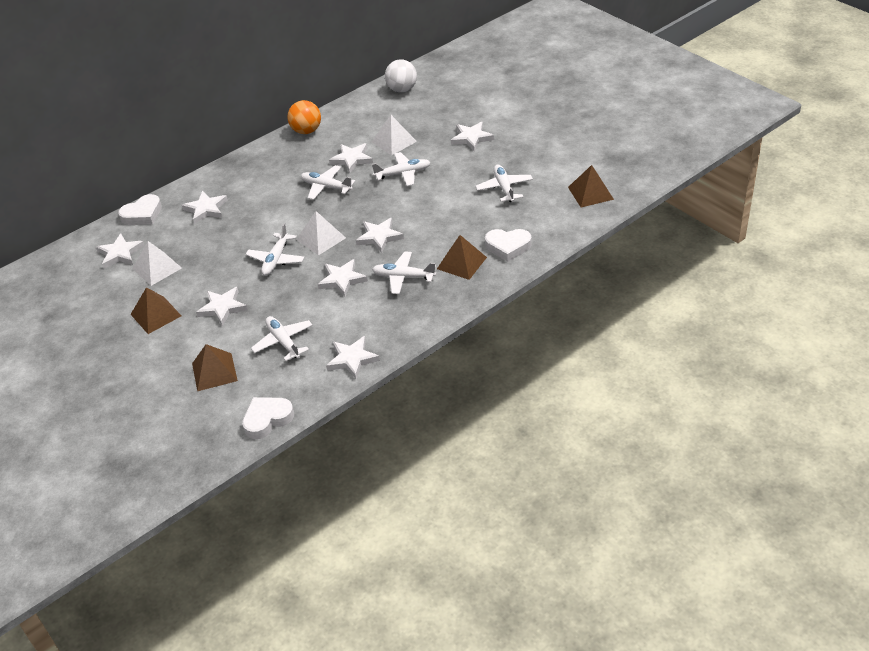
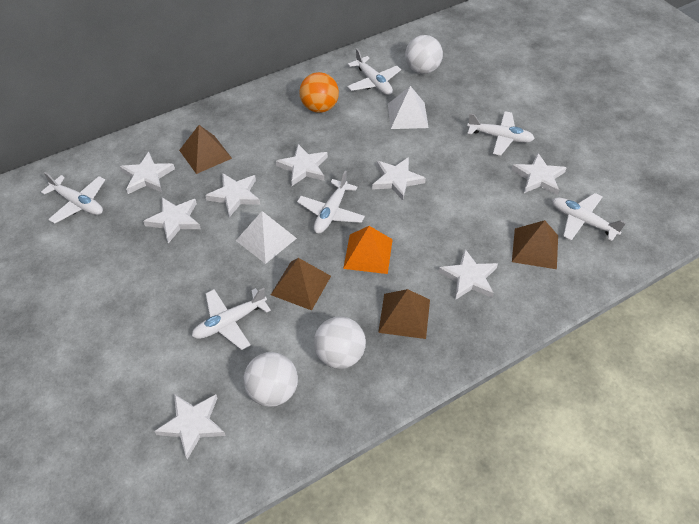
orange pyramid: none = 0 -> [343,226,393,274] = 1
white ball: [385,59,417,92] = 1 -> [244,352,298,407] [314,316,366,369] [405,35,443,74] = 3
white heart: [118,194,162,225] [242,397,294,439] [485,229,532,262] = 3 -> none = 0
white pyramid: [132,241,182,286] [296,211,346,256] [372,115,417,155] = 3 -> [236,211,297,264] [388,86,429,129] = 2

